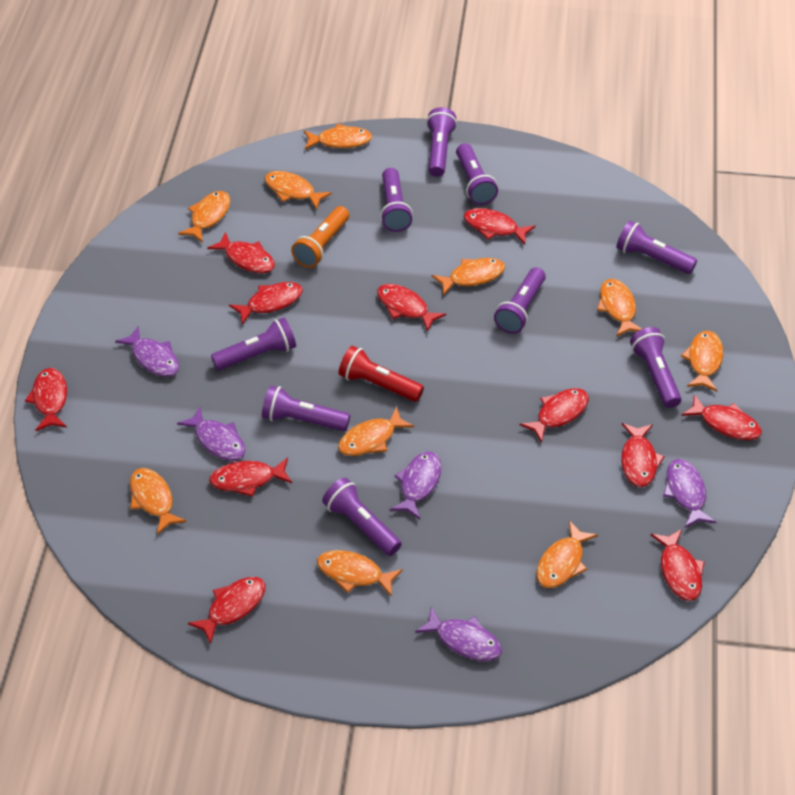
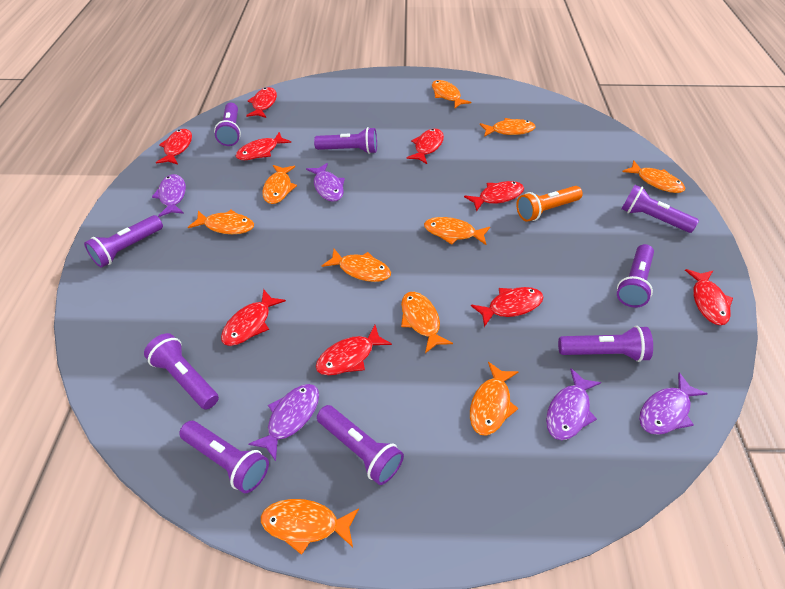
red fish: [25,368,67,431] [188,577,265,644] [207,232,275,273] [209,457,292,497] [229,282,303,324] [377,284,446,331] [464,208,535,244] [519,388,589,443] [621,423,665,487] [651,529,705,601] [681,394,762,440] = 11 -> [156,129,192,165] [221,289,286,346] [235,132,291,160] [246,87,277,118] [316,325,392,375] [406,129,444,164] [464,181,524,212] [471,287,543,327] [685,269,733,325] = 9
red flashlight: [339,346,424,402] = 1 -> none = 0

